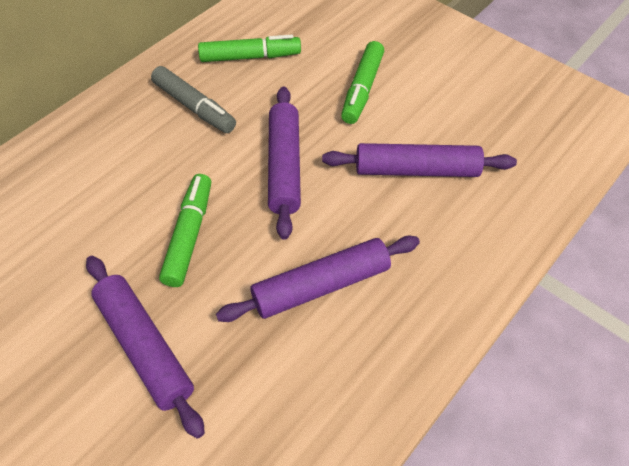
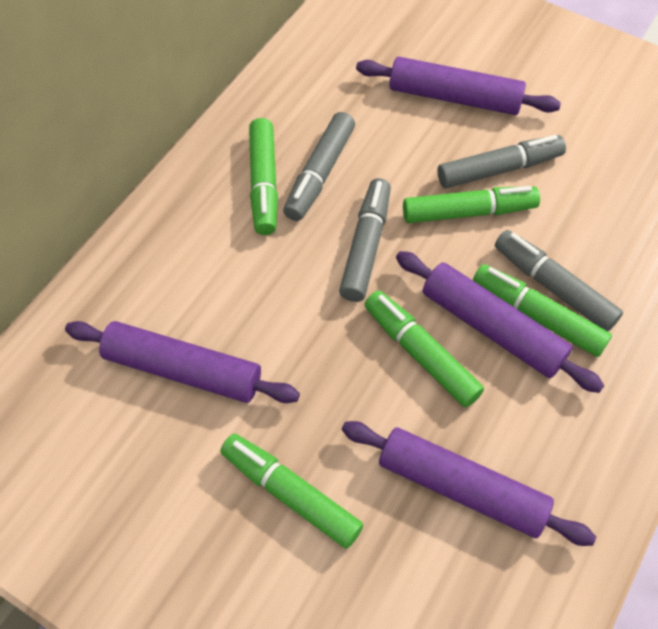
green marker: [159,174,211,287] [198,35,301,62] [341,41,384,124] = 3 -> [220,434,363,549] [249,118,278,235] [364,290,484,407] [403,186,540,223] [473,264,612,357] = 5
grey marker: [151,66,236,133] = 1 -> [283,112,355,221] [339,178,391,302] [437,135,566,188] [495,230,623,331] = 4

